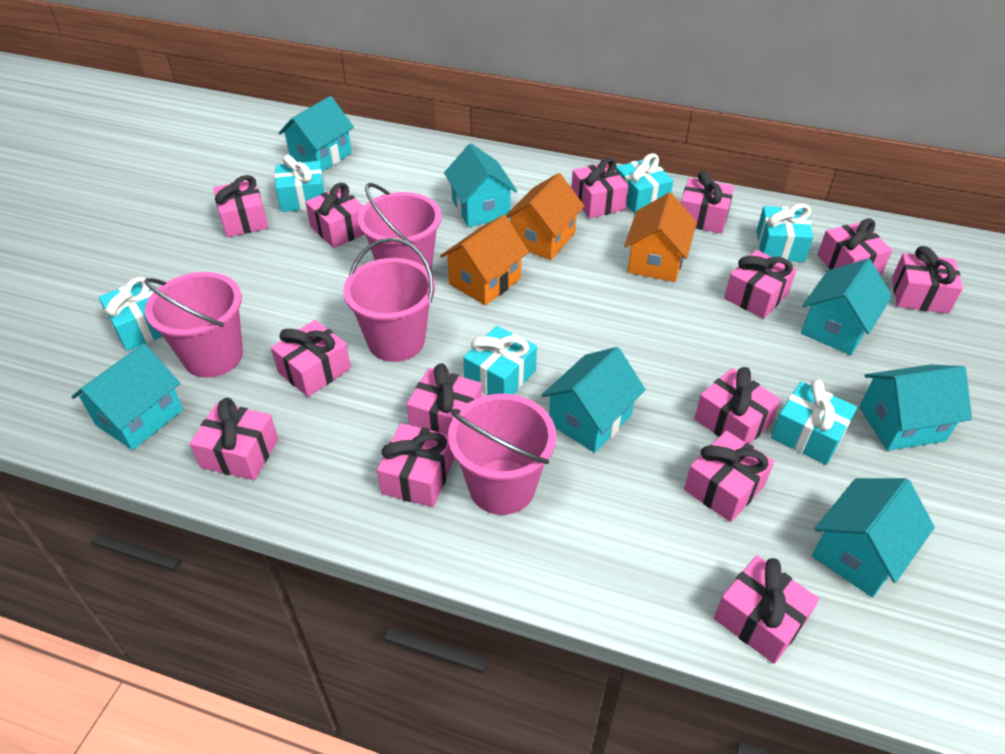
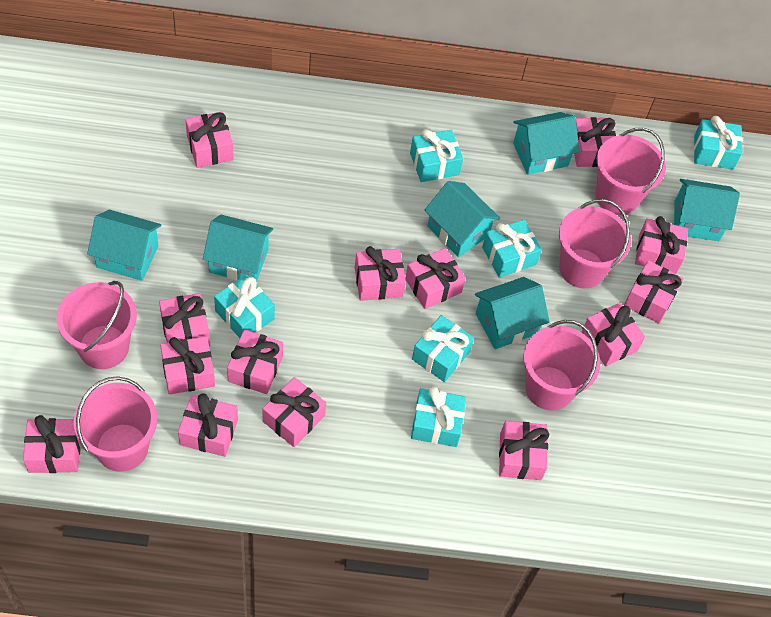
orange house: [440,215,529,305] [505,173,584,260] [624,192,697,282] = 3 -> none = 0
pink bucket: [144,272,243,378] [343,237,435,362] [358,183,442,271] [448,394,556,515] = 4 -> [57,281,137,369] [74,376,157,472] [523,320,600,411] [559,199,631,288] [595,128,666,215] = 5
turquoise house: [71,343,183,450] [279,96,354,172] [444,143,517,227] [541,347,645,453] [801,259,892,355] [812,478,935,597] [859,364,972,451] = 7 -> [87,210,161,281] [203,215,273,282] [425,181,500,257] [475,277,550,349] [513,112,579,175] [674,179,740,241] = 6

